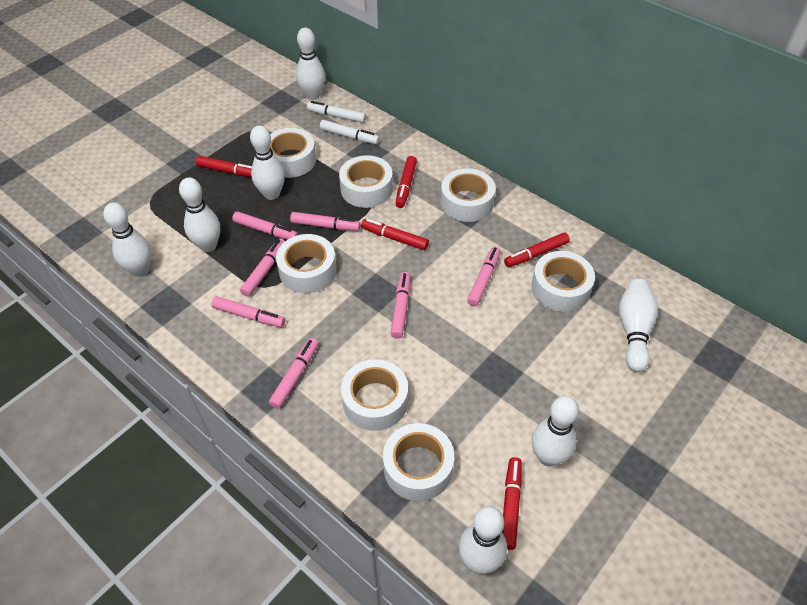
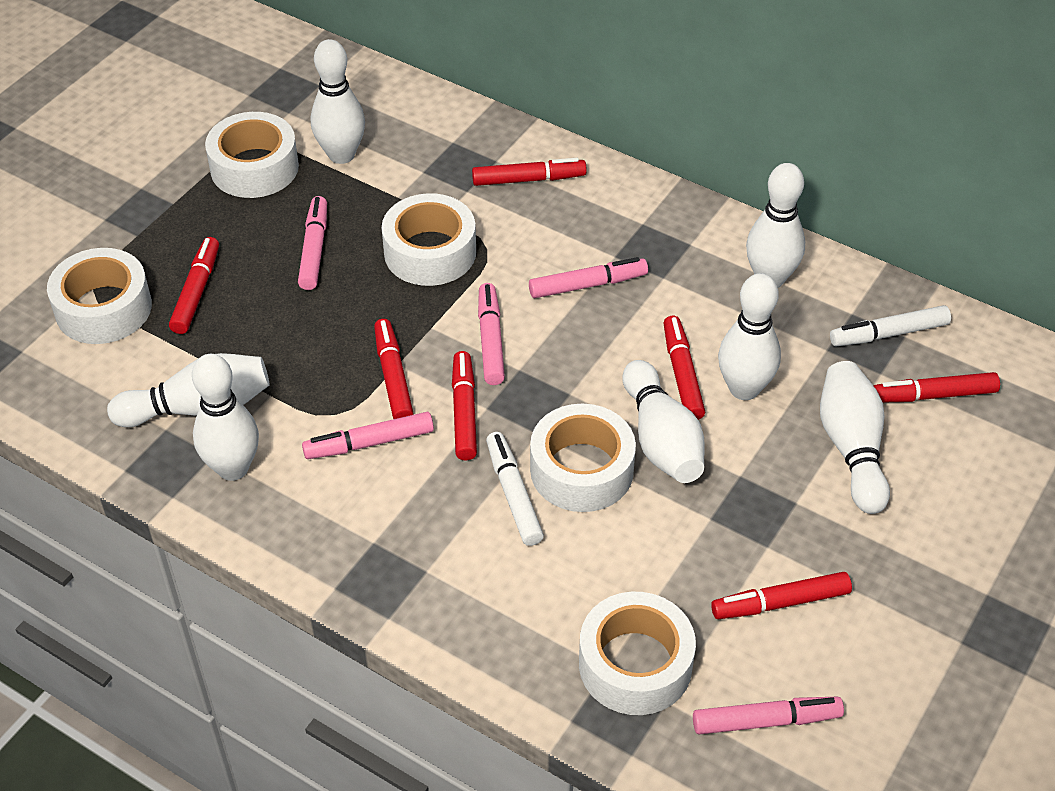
pink marker: [211,296,285,327] [232,211,298,240] [240,239,285,297] [269,338,318,409] [290,212,360,231] [390,272,410,338] [467,247,501,306] = 7 -> [298,196,327,290] [302,412,434,459] [478,283,505,385] [529,257,648,298] [693,697,844,734] = 5
red marker: [196,156,252,177] [361,219,429,250] [395,156,417,208] [502,457,522,550] [504,232,570,267] = 5 -> [169,237,219,334] [374,319,414,419] [452,351,477,461] [472,158,587,186] [664,316,705,420] [711,572,852,619] [873,372,1000,402] = 7
white tape: [270,128,316,178] [276,234,337,293] [339,155,393,208] [341,359,408,431] [383,423,454,501] [441,168,496,222] [531,251,595,312] = 7 -> [47,248,152,344] [205,112,299,198] [382,193,476,286] [530,404,636,512] [579,592,696,715] = 5

